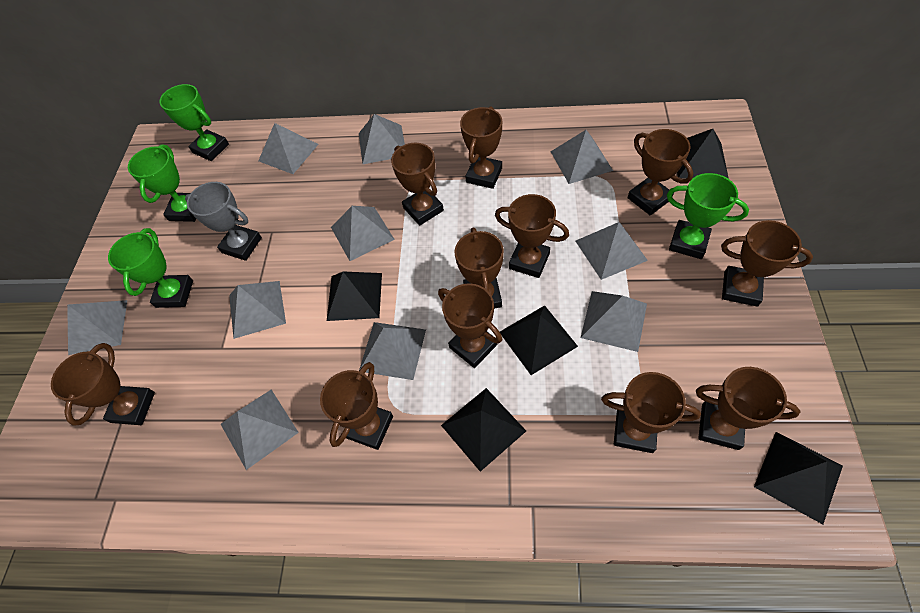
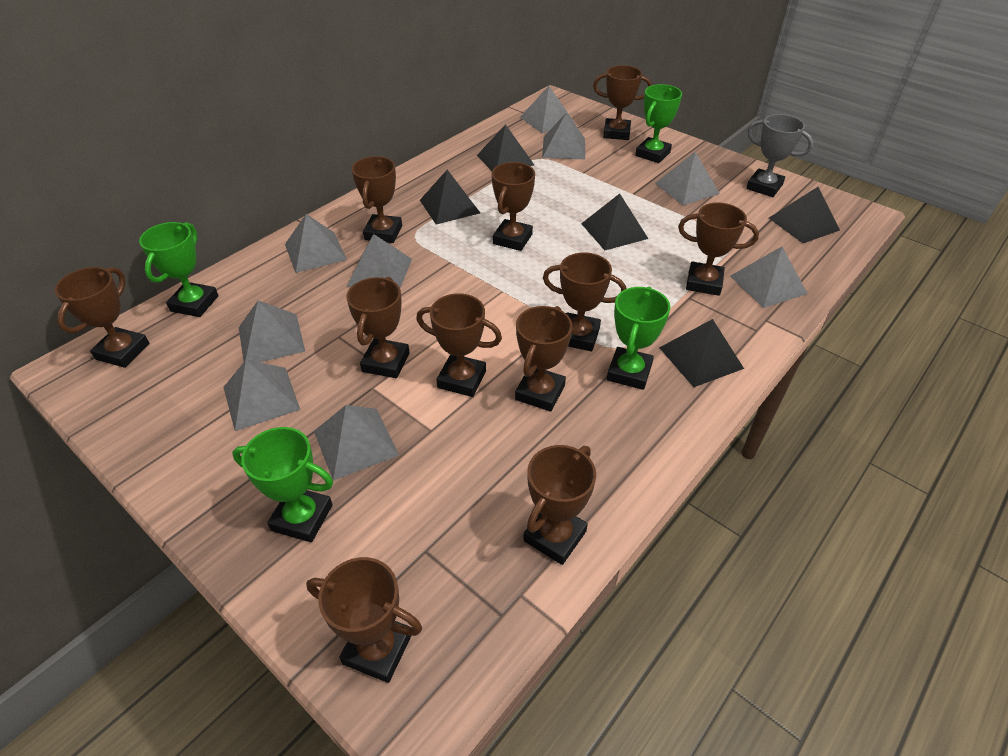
grey pyramid: [67,300,127,355] [221,390,299,470] [229,281,286,339] [258,123,319,174] [331,206,395,261] [359,114,405,164] [359,322,426,380] [550,130,613,184] [575,222,648,280] [581,291,647,352] = 10 -> [223,360,300,431] [239,300,305,362] [285,214,347,273] [314,405,399,481] [347,234,412,288] [520,86,575,133] [542,112,585,159] [655,152,720,205] [730,247,808,308] = 9

